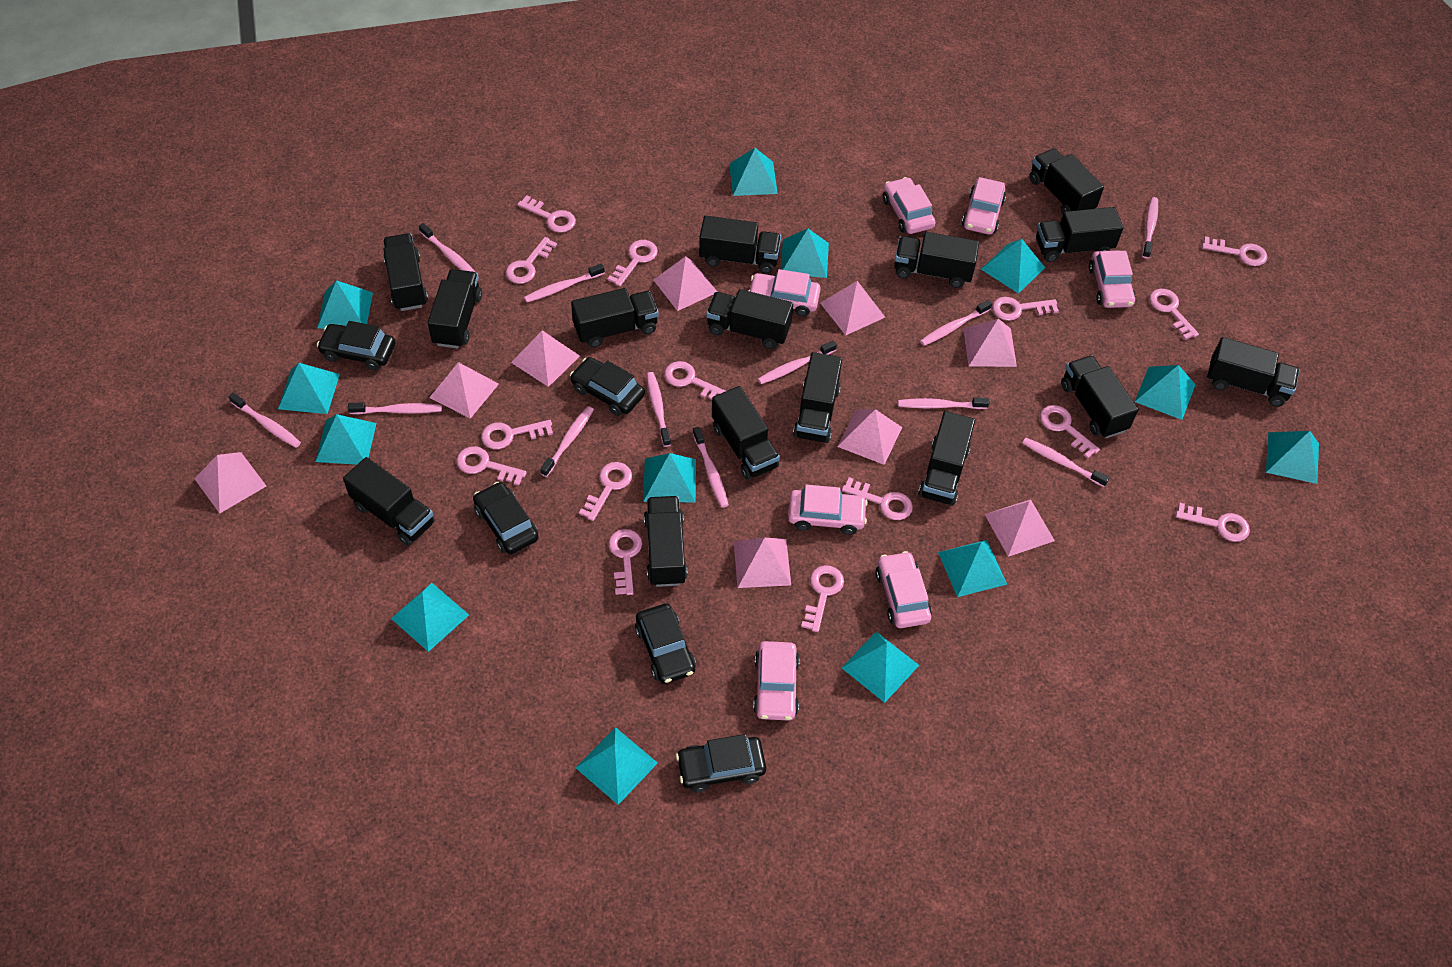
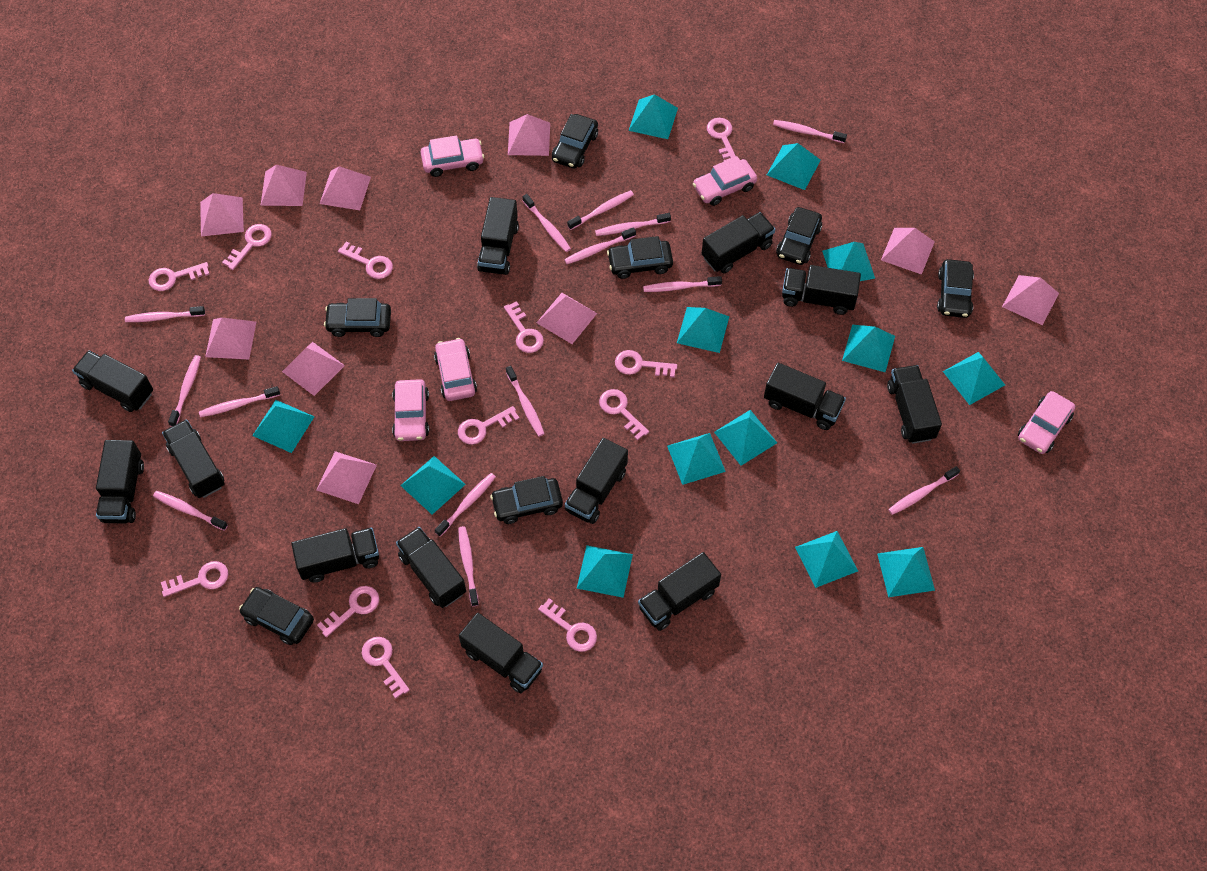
black car: [317,321,395,370] [473,482,538,554] [570,357,645,416] [635,604,696,684] [676,734,766,792] = 5 -> [239,587,314,645] [324,298,391,337] [490,476,563,524] [552,114,598,169] [607,236,673,279] [776,207,822,265] [937,259,974,318] = 7
black truck: [343,457,435,546] [383,233,428,311] [428,269,482,348] [571,288,659,348] [644,496,687,587] [699,216,781,274] [706,289,793,349] [712,386,780,480] [793,352,842,443] [894,232,979,288] [918,411,975,506] [1029,148,1104,214] [1036,207,1123,262] [1061,355,1138,438] [1207,337,1300,407] = 15 -> [72,350,153,412] [96,440,144,523] [162,419,225,498] [291,528,379,583] [396,527,466,608] [459,613,543,693] [477,197,519,275] [565,438,628,524] [638,552,721,631] [702,212,775,273] [764,363,846,430] [782,265,861,315] [887,365,942,444] = 13
pink car: [748,269,821,316] [753,641,800,721] [788,485,868,535] [876,551,932,628] [883,177,936,234] [962,177,1006,235] [1089,251,1136,308] = 7 -> [392,379,429,441] [421,135,484,177] [434,338,477,401] [693,156,757,206] [1018,391,1075,454] = 5
pink key: [456,446,527,486] [481,420,553,449] [506,237,557,284] [518,195,576,233] [579,462,632,521] [608,240,658,286] [608,529,642,595] [664,361,726,400] [801,565,844,632] [842,477,913,520] [992,297,1059,321] [1040,405,1100,458] [1149,289,1199,340] [1176,503,1250,542] [1202,236,1268,266] = 15 -> [149,262,210,291] [161,561,229,597] [222,224,272,270] [317,586,379,637] [338,241,393,279] [362,637,410,699] [458,406,519,445] [504,301,544,353] [538,598,597,652] [599,389,649,440] [615,350,677,378] [707,118,736,162] = 12
pink pyramid: [194,452,266,514] [429,362,499,419] [511,330,580,387] [654,256,717,311] [734,538,791,588] [820,281,885,335] [837,409,902,465] [963,319,1017,367] [985,499,1055,557] = 9 -> [200,193,244,237] [205,318,256,360] [261,165,307,206] [282,342,345,396] [316,451,377,504] [320,166,371,210] [508,114,550,156] [537,293,597,344] [881,228,935,275] [1002,275,1059,325] = 10
pink toothbrush: [229,393,301,447] [348,402,442,414] [419,223,475,272] [524,263,605,302] [540,406,594,477] [646,372,671,447] [693,427,729,507] [758,341,837,384] [898,397,989,409] [920,300,992,346] [1022,438,1110,487] [1142,197,1158,259] = 12 -> [125,306,205,322] [153,491,228,531] [168,355,201,427] [199,386,280,417] [435,473,496,537] [458,526,479,607] [506,366,545,437] [522,194,571,252] [564,227,636,264] [567,190,634,230] [595,213,671,236] [643,276,722,292] [773,120,847,143] [888,466,960,515] = 14

